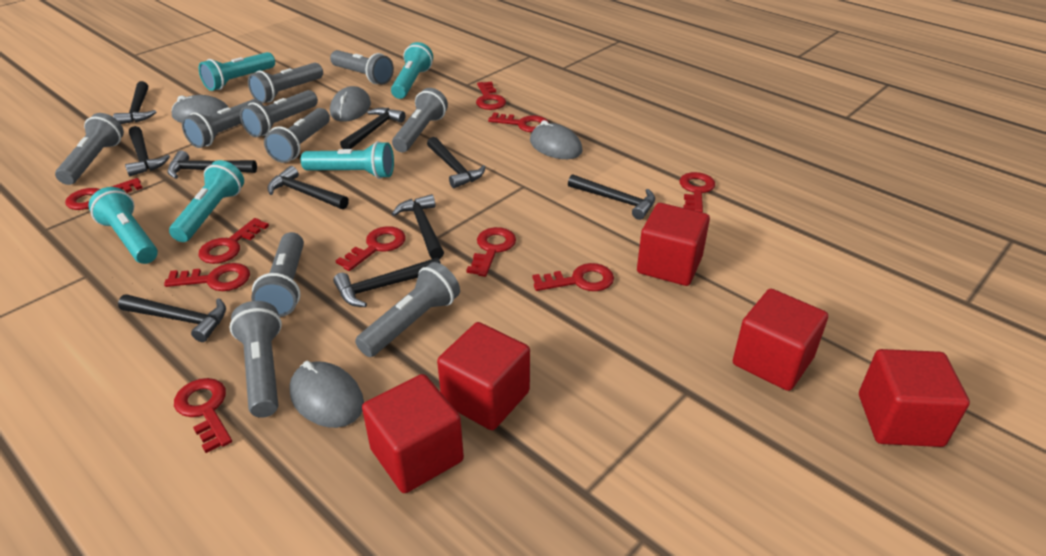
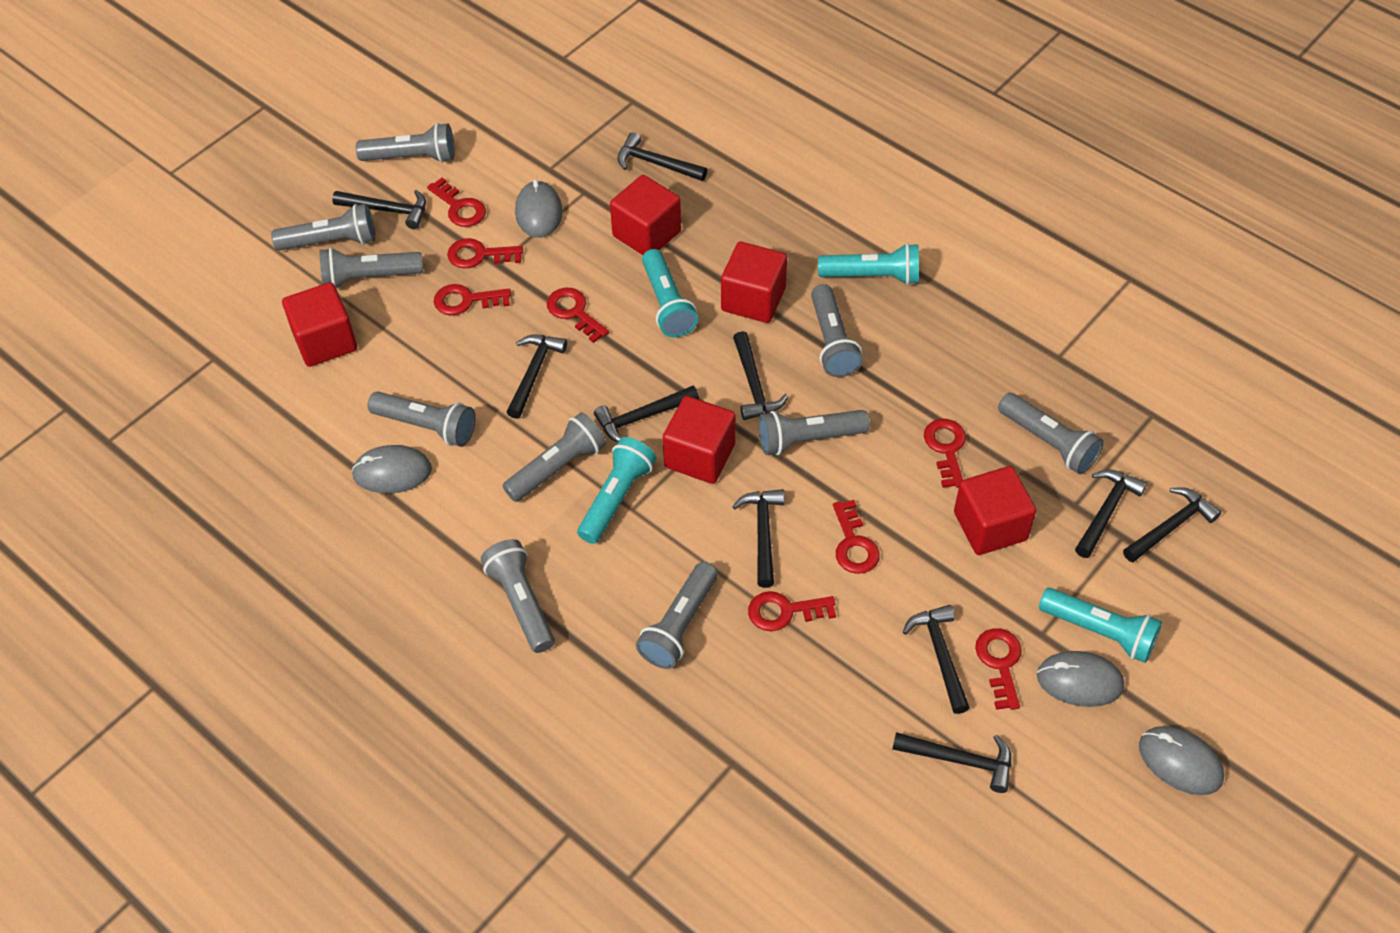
red key: [65,178,142,210] [164,263,250,291] [174,378,232,453] [198,218,269,264] [335,226,405,271] [466,227,516,277] [476,81,506,110] [488,112,549,132] [532,263,614,291] [680,172,715,212] = 10 -> [427,178,486,227] [434,284,511,315] [447,238,523,268] [547,288,609,343] [748,591,836,631] [833,500,880,574] [924,419,966,488] [975,628,1022,710] = 8
turquoise flashlight: [89,187,158,264] [169,160,244,242] [199,52,275,91] [301,141,394,179] [391,42,433,99] = 5 -> [577,437,656,544] [642,249,698,337] [818,243,919,285] [1039,588,1162,663] = 4

